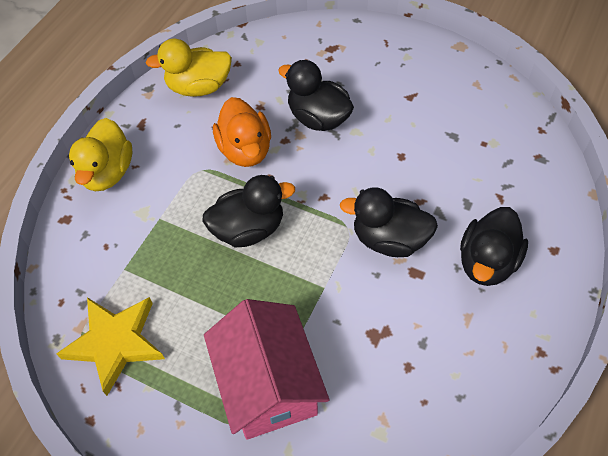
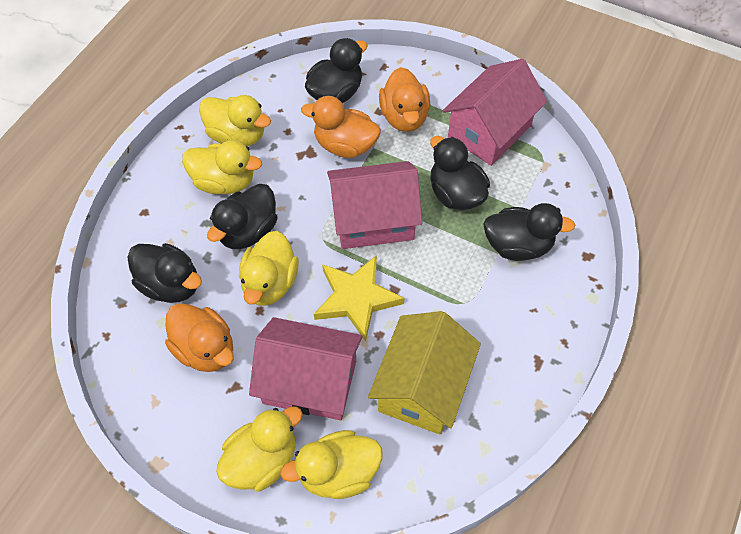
black duck: [202,175,295,248] [278,60,354,131] [340,187,438,257] [460,207,528,286] = 4 -> [127,243,202,303] [207,184,278,249] [305,38,368,103] [430,136,490,210] [483,203,575,261] = 5
orange duck: [213,97,271,167] = 1 -> [165,303,234,372] [301,96,381,158] [379,67,430,132] = 3
pink house: [204,299,329,440] = 1 -> [249,317,363,420] [327,161,422,249] [443,59,547,166] = 3
yellow duck: [69,118,132,191] [146,39,232,97] = 2 -> [182,140,262,194] [199,95,271,146] [216,406,303,491] [239,231,299,306] [280,430,383,499] = 5
yellow house: none = 0 -> [368,311,481,434] = 1

